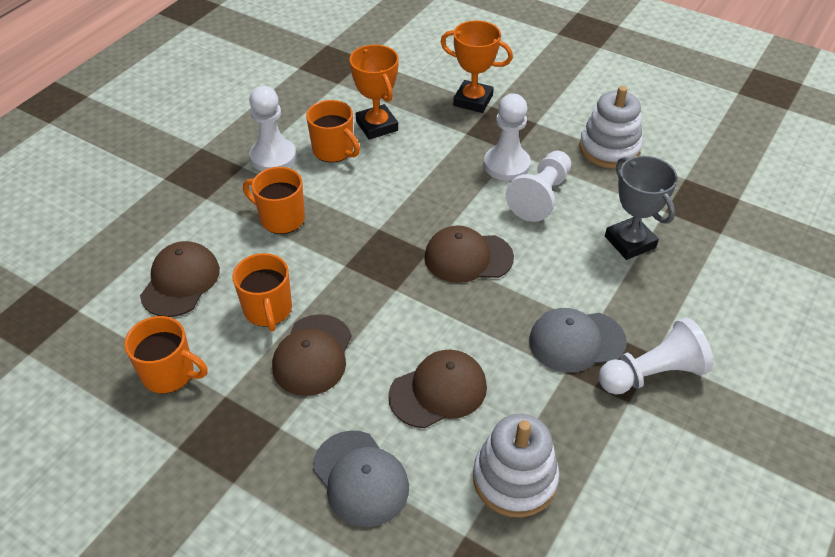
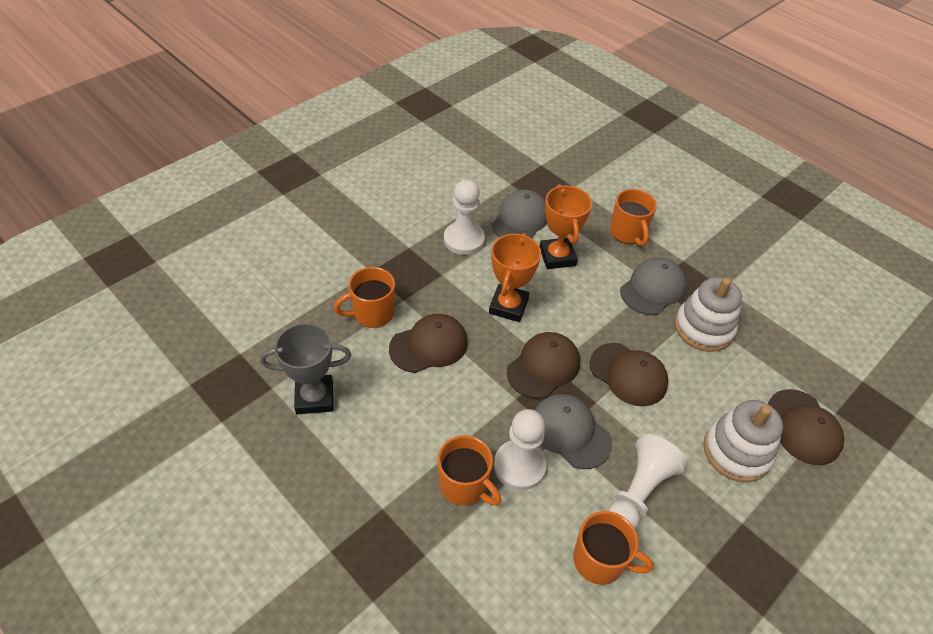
grey cap: [313,430,409,527] [529,308,627,373] = 2 -> [492,189,547,238] [535,394,612,469] [620,257,687,315] = 3
white pawn: [249,86,296,171] [484,94,531,181] [506,151,571,222] [599,318,713,395] = 4 -> [444,180,485,255] [494,409,547,490] [608,434,688,529] = 3

